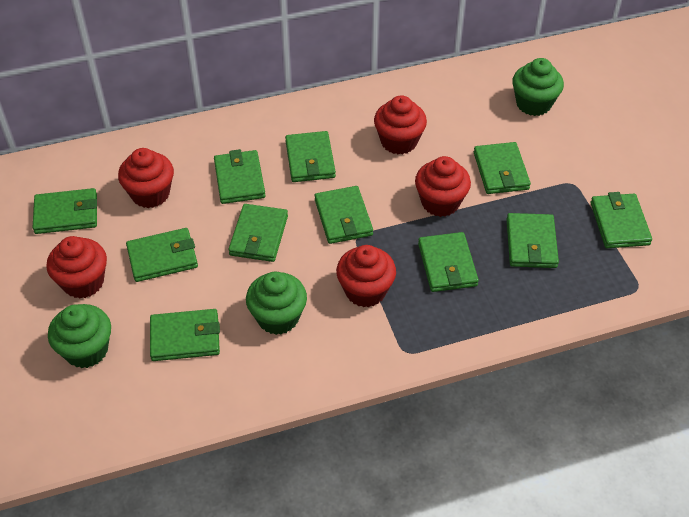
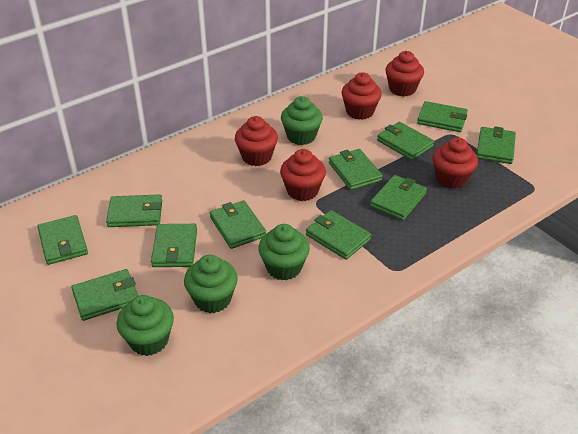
green cupcake: [48,304,111,368] [246,272,307,335] [512,58,564,116] = 3 -> [117,295,174,356] [184,255,238,313] [258,224,310,280] [281,96,323,145] = 4

